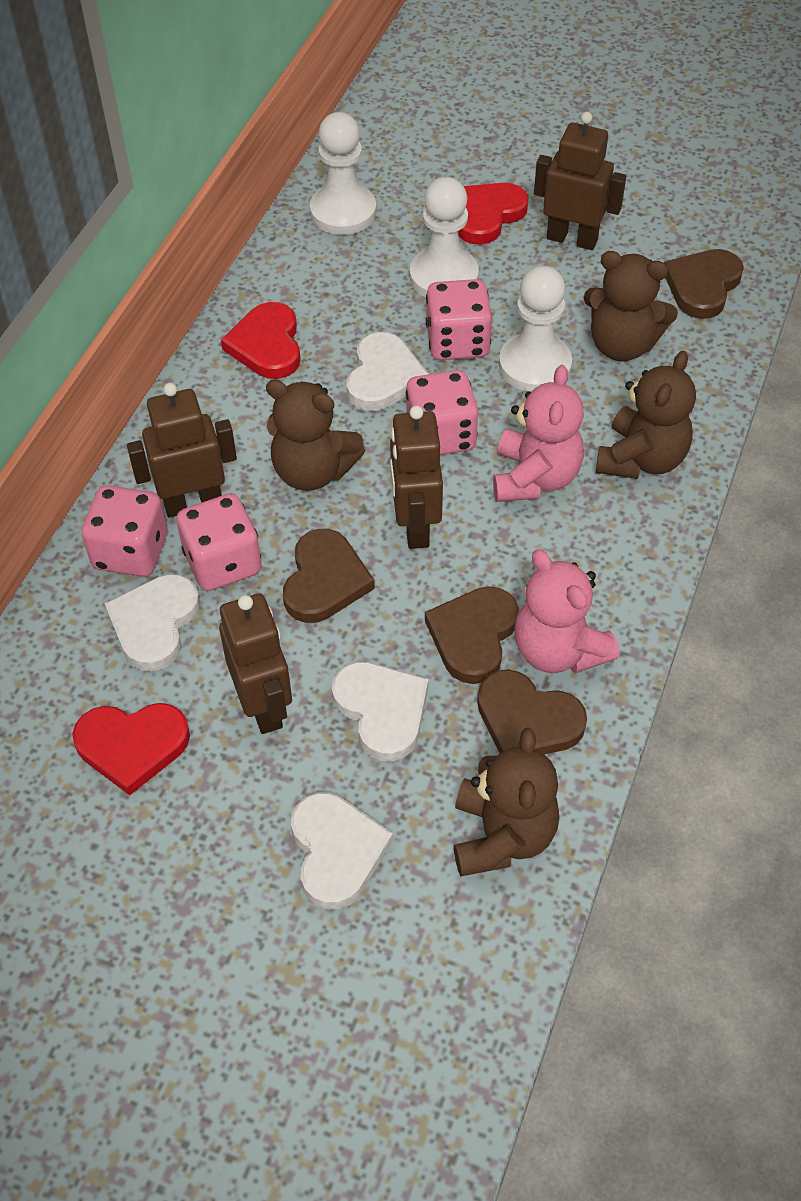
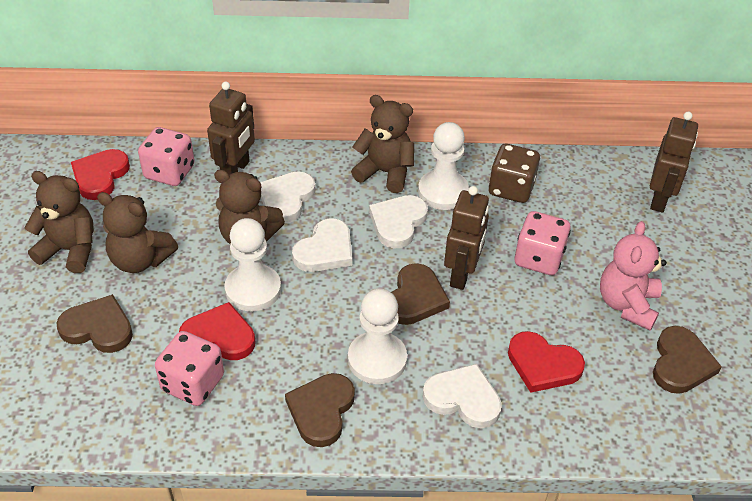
brown dice: none = 0 -> [489,144,540,203] = 1
brown robot: [127,383,237,517] [219,593,292,734] [390,406,443,549] [534,112,626,250] = 4 -> [207,81,255,175] [444,186,489,290] [650,112,698,212] = 3
pink dice: [81,485,167,577] [176,493,262,591] [406,370,478,455] [426,279,492,360] = 4 -> [138,127,194,186] [155,331,224,406] [515,211,571,275] = 3
pink teddy bear: [493,365,584,502] [514,549,619,673] = 2 -> [600,221,667,330] = 1

